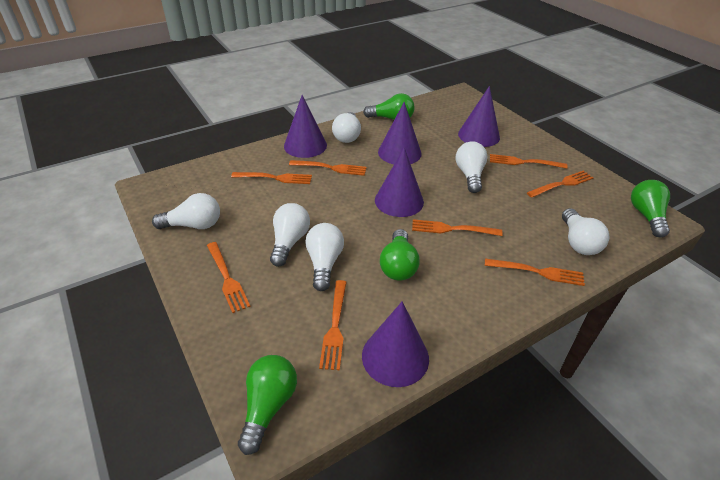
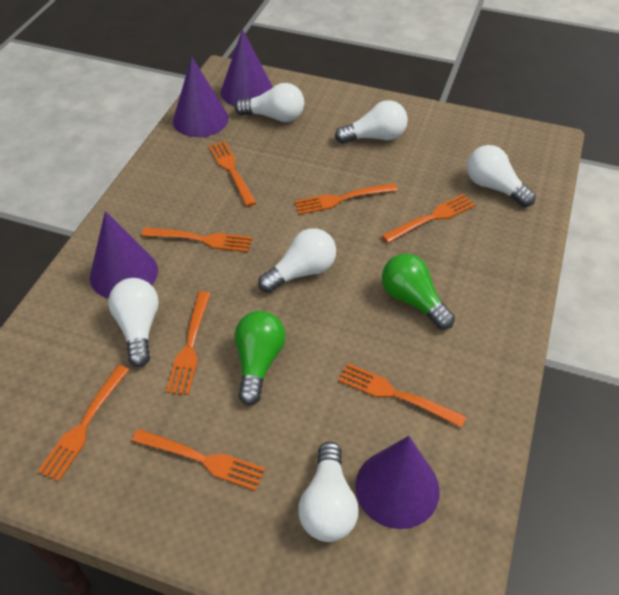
green light bulb: [238,355,297,455] [363,93,414,120] [380,229,420,281] [631,180,670,238] = 4 -> [235,311,285,405] [382,254,455,330] = 2
purple cone: [284,95,327,158] [362,302,429,387] [375,147,424,217] [378,102,422,164] [458,86,500,147] = 5 -> [90,211,158,299] [173,57,228,137] [221,29,273,106] [355,436,440,529] = 4

